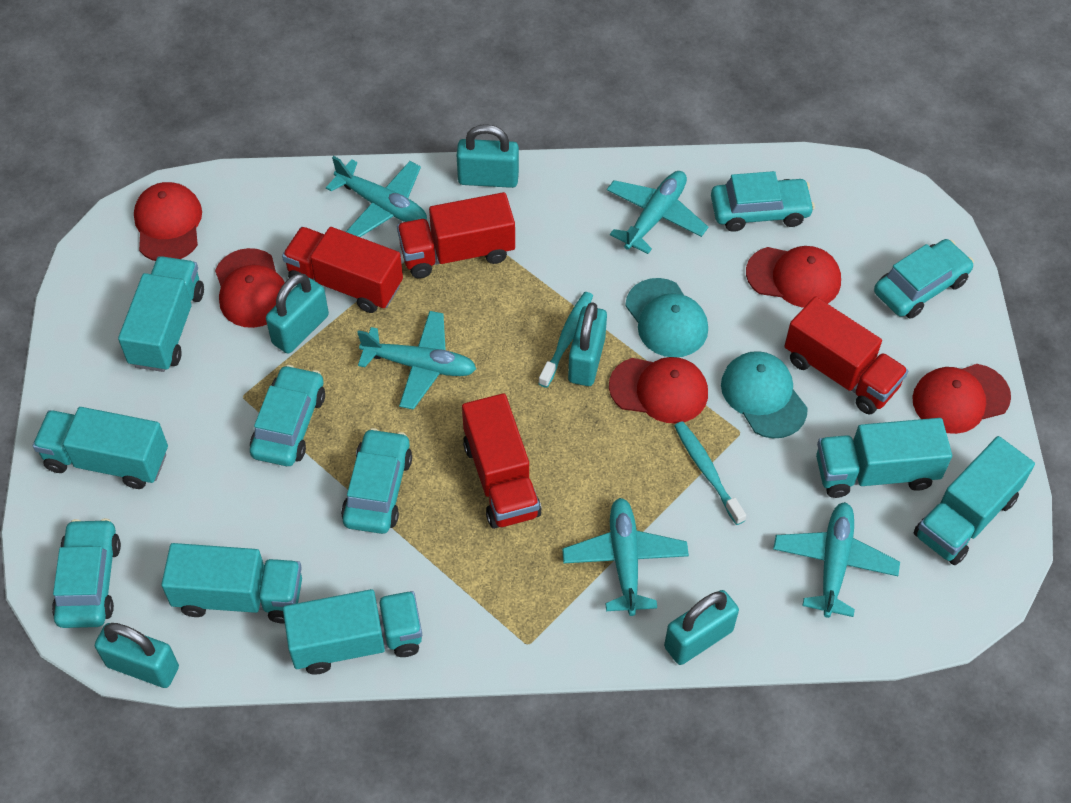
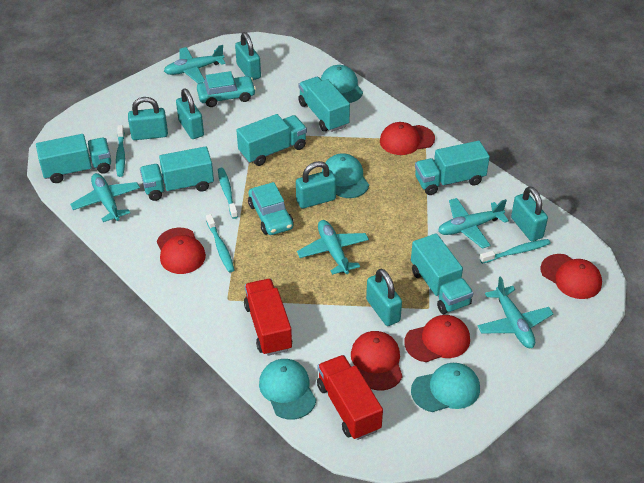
red truck: [282,227,403,313] [397,192,515,279] [462,393,542,529] [784,296,908,415] = 4 -> [244,279,292,356] [317,355,383,440] = 2
turquoise cap: [625,278,708,357] [721,351,808,438] = 2 -> [259,359,316,420] [321,65,363,103] [322,153,369,198] [411,363,480,412] = 4
turquoise car: [52,518,121,628] [250,365,325,466] [341,428,412,534] [711,171,815,232] [874,239,974,319] = 5 -> [197,71,256,107] [248,182,294,235] = 2
turquoise padlock: [95,623,179,688] [266,273,329,354] [457,124,519,188] [568,302,607,386] [664,590,739,665] = 5 -> [128,97,168,140] [176,88,204,139] [235,32,261,80] [296,161,336,209] [366,269,402,326] [511,186,548,241] = 6
turquoise toothbrush: [538,292,593,388] [674,421,746,525] = 2 -> [116,125,125,177] [206,214,234,272] [218,168,238,219] [480,239,551,264] = 4

